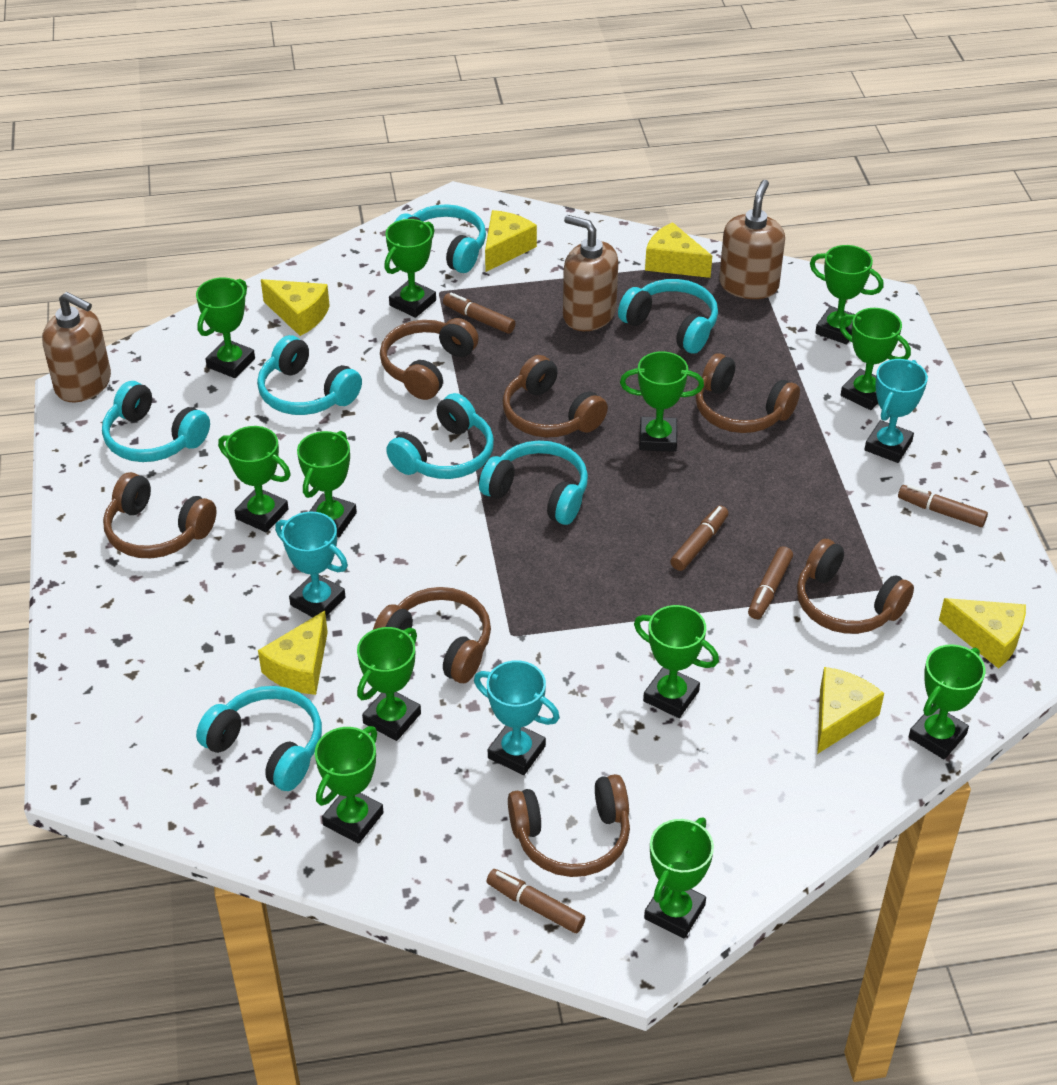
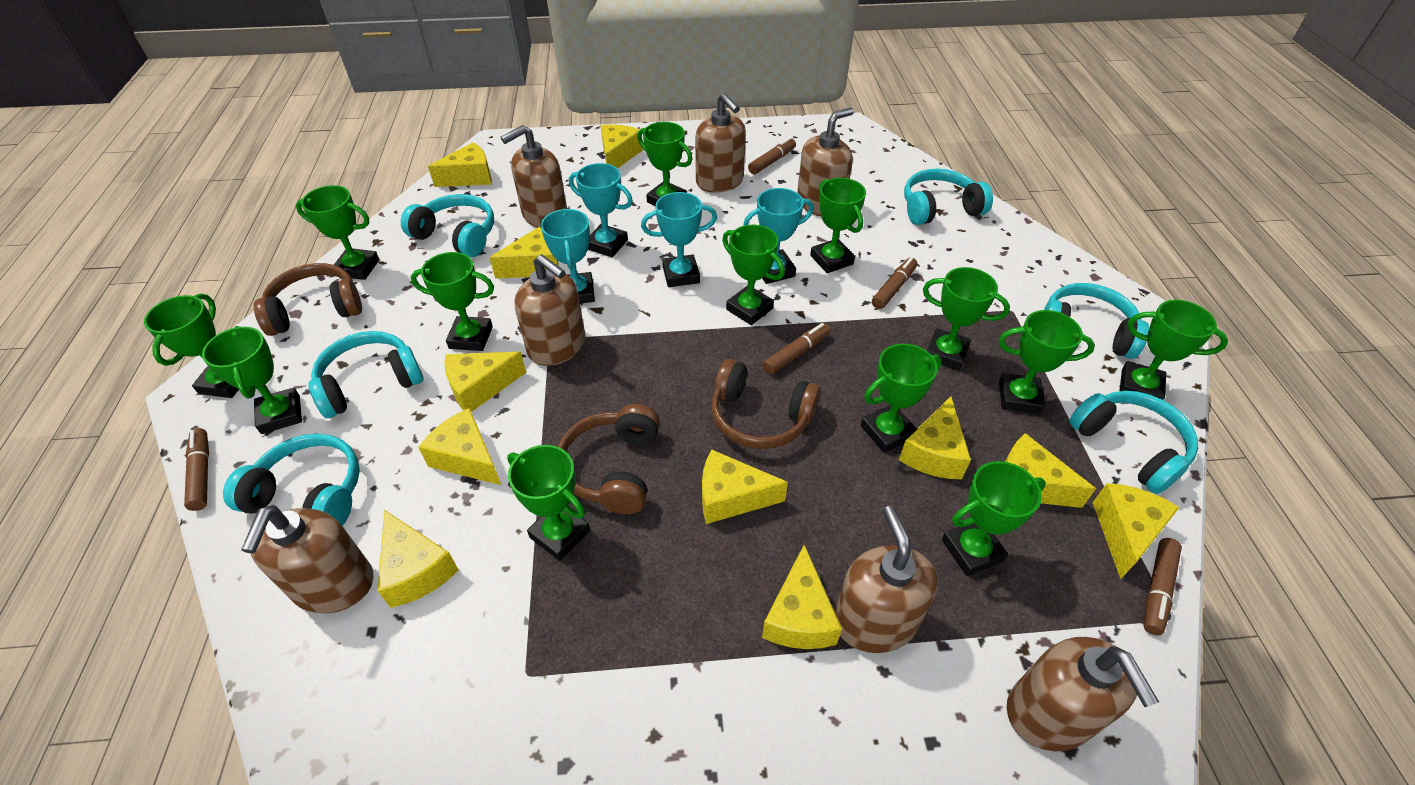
brown headphones: [103,472,216,558] [373,587,491,683] [380,318,479,400] [502,355,608,438] [508,774,630,877] [695,353,800,433] [797,539,914,634] = 7 -> [254,263,362,336] [558,404,660,514] [711,359,821,449] = 3
brown soap dispenser: [42,292,111,402] [563,215,618,331] [719,180,785,299] = 3 -> [241,505,373,613] [501,125,567,228] [514,254,586,366] [695,93,746,193] [797,107,854,216] [834,506,938,653] [1007,637,1159,751] = 7
green trophy: [196,277,255,378] [218,426,291,533] [297,431,357,537] [315,726,384,844] [357,627,421,741] [384,219,436,318] [620,351,704,452] [634,605,719,718] [644,818,714,939] [810,245,884,344] [839,308,911,410] [909,644,985,759] = 12 -> [144,294,239,398] [202,326,302,434] [296,185,380,280] [411,252,494,351] [507,445,590,561] [637,122,692,206] [722,225,785,325] [810,178,866,273] [861,344,942,453] [923,267,1010,370] [942,461,1046,576] [999,310,1095,414] [1120,300,1228,400] = 13
turquoise headphones: [102,381,210,462] [196,686,322,791] [257,335,362,415] [386,393,494,479] [395,204,486,273] [479,441,588,525] [618,279,718,354] = 7 -> [223,434,360,526] [308,331,424,418] [401,194,494,257] [904,169,993,225] [1044,283,1149,359] [1069,391,1198,494] = 6
turquoise trophy: [275,512,348,617] [474,660,560,775] [864,359,928,463] = 3 -> [541,209,595,303] [569,163,633,257] [641,192,717,287] [743,188,814,284] = 4
yellow cheese: [258,611,328,695] [261,279,330,336] [485,210,537,272] [645,222,712,278] [817,667,884,754] [939,598,1026,669] = 6 -> [378,510,459,608] [418,408,501,485] [428,142,492,187] [444,352,527,412] [489,227,559,279] [601,125,643,168] [702,450,788,524] [762,545,842,649] [899,396,971,479] [1005,433,1096,508] [1092,483,1180,579] = 11

